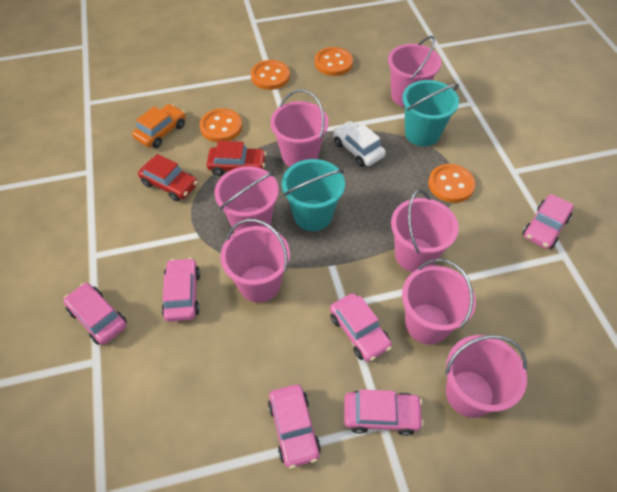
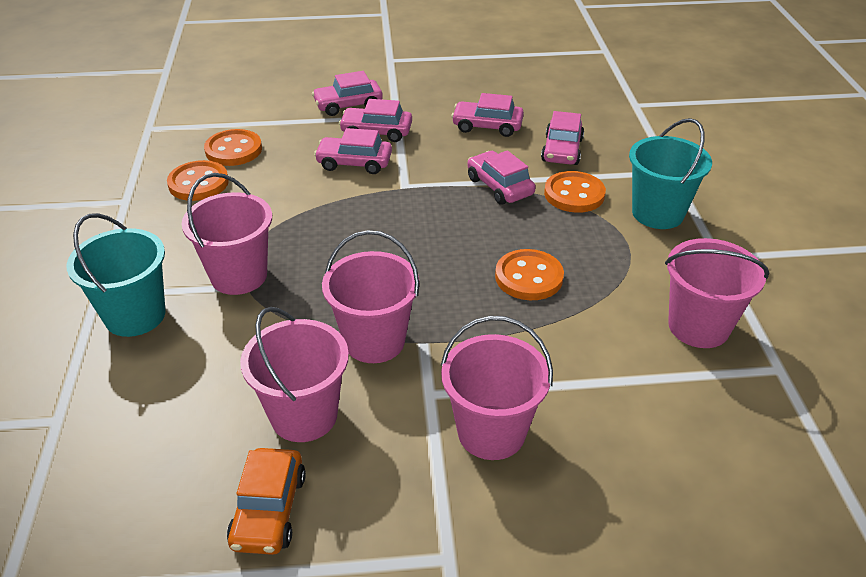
pink bucket: [214,166,279,232] [220,219,290,303] [270,89,329,167] [388,36,441,107] [391,190,459,272] [402,259,476,344] [445,335,527,418] = 7 -> [182,173,272,295] [240,307,349,442] [322,230,420,363] [441,316,553,460] [665,238,769,348] = 5
red car: [138,154,198,201] [207,141,266,176] = 2 -> none = 0
white car: [333,121,386,167] = 1 -> none = 0

